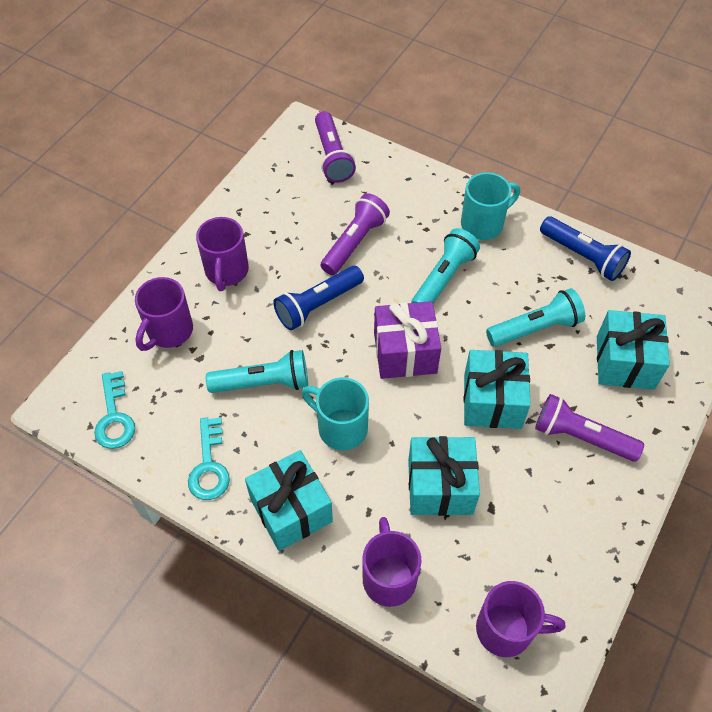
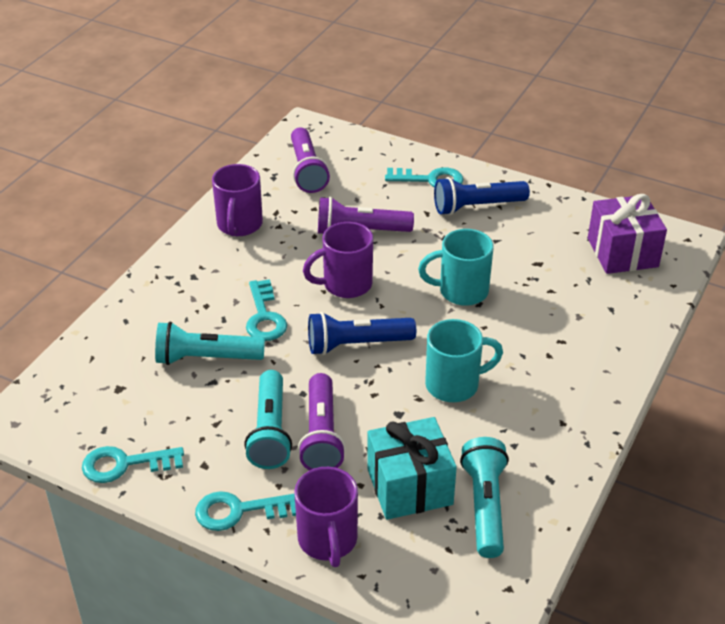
purple mug: [135,277,193,351] [196,217,249,291] [362,517,421,607] [476,581,565,657] = 4 -> [212,164,263,236] [294,467,358,567] [303,222,373,298] = 3
turquoise gift: [245,450,333,551] [408,436,480,516] [464,350,531,429] [597,310,670,390] = 4 -> [367,417,457,520] = 1
turquoise key: [94,371,135,449] [188,417,230,500] = 2 -> [82,446,184,483] [195,491,296,531] [246,279,287,341] [385,167,463,187] = 4

